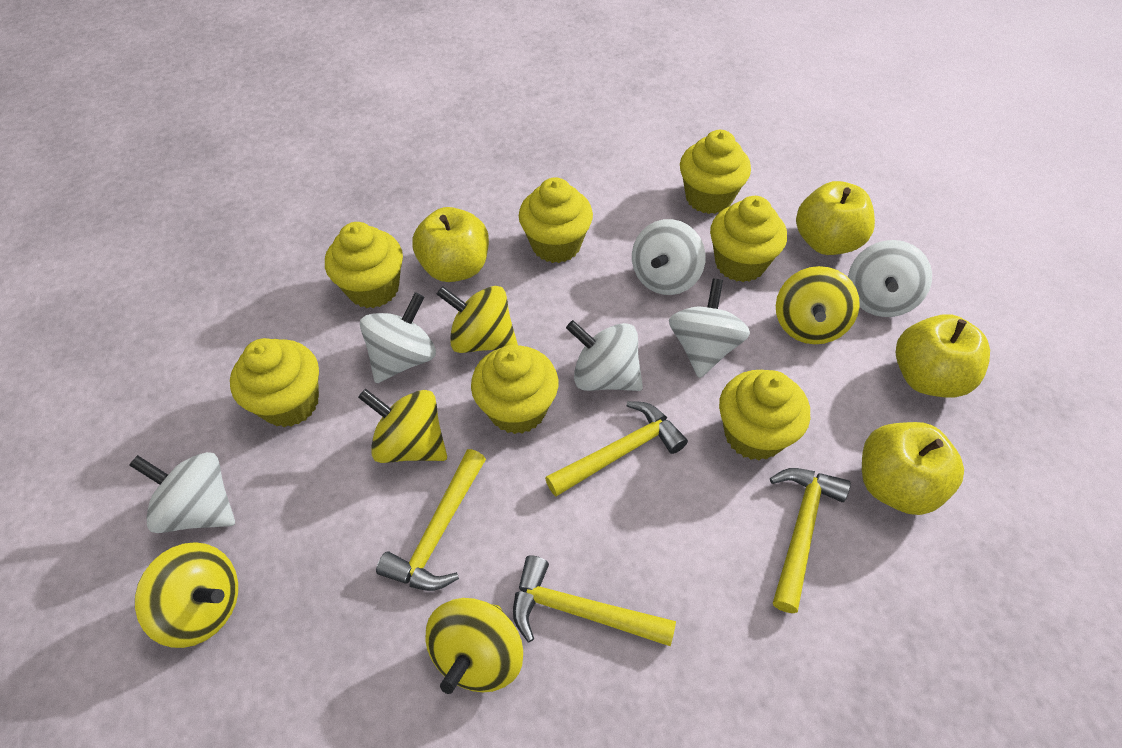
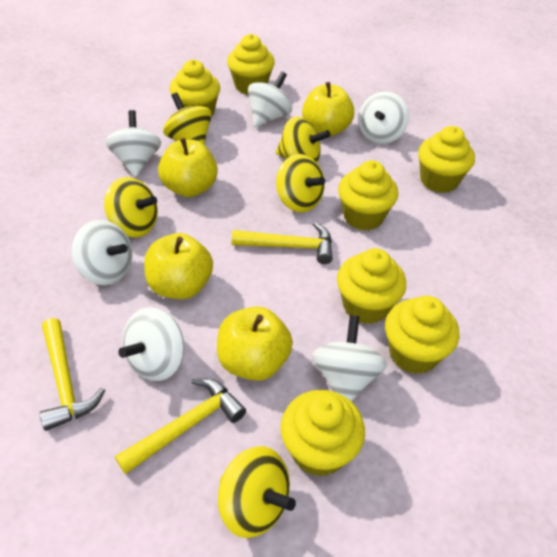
yellow hammer: [376,449,486,591] [513,555,676,646] [545,401,688,496] [770,468,851,613] = 4 -> [40,318,105,431] [115,378,246,474] [232,222,333,264] = 3

